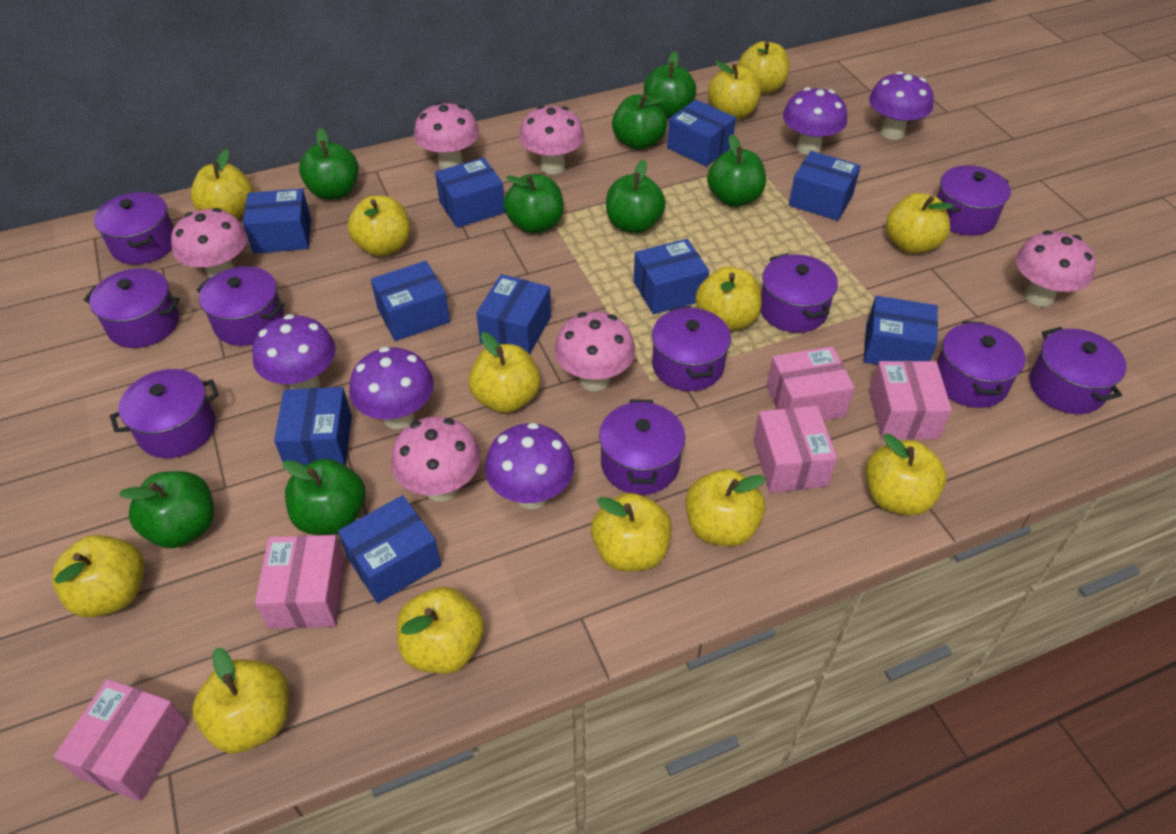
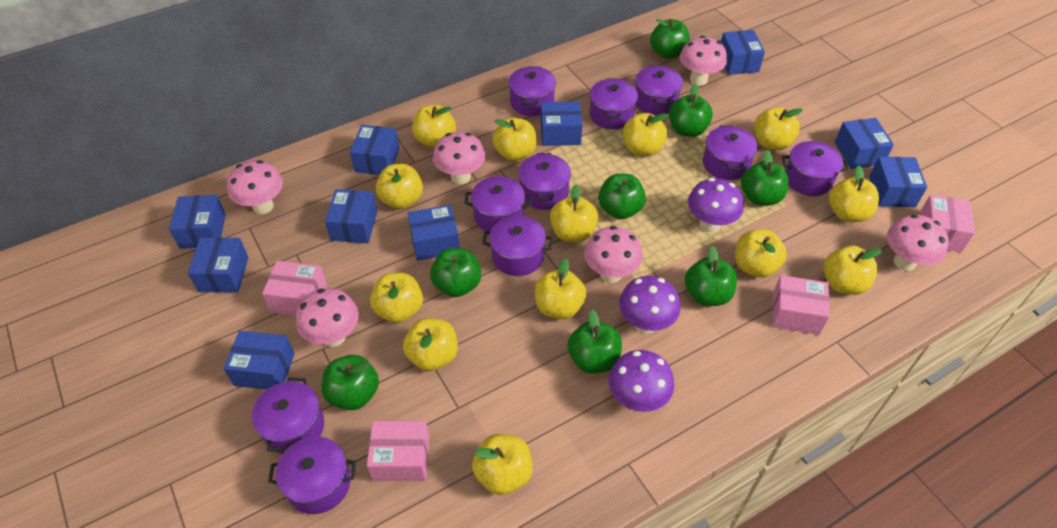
pink box: [53,679,189,802] [255,535,346,629] [753,406,837,493] [767,346,855,420] [869,361,952,439] = 5 -> [262,261,327,315] [367,421,430,481] [772,275,830,335] [919,195,975,253] = 4
purple mushroom: [252,314,336,389] [349,347,434,429] [485,423,574,509] [783,87,847,155] [869,71,934,140] = 5 -> [608,350,674,412] [619,276,681,334] [688,178,744,233] = 3

